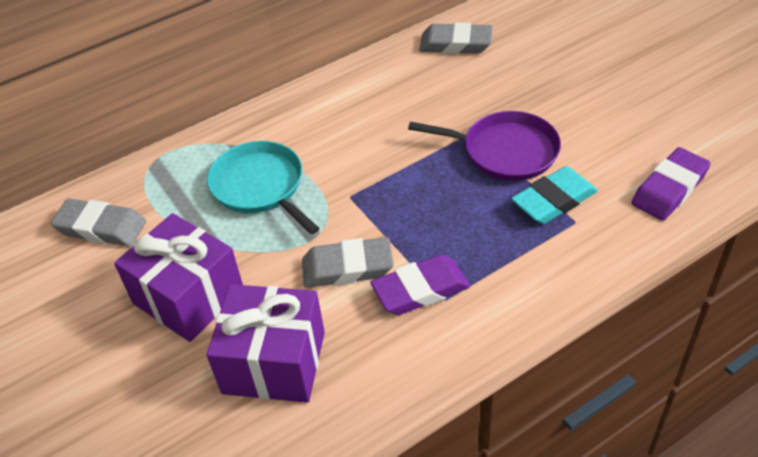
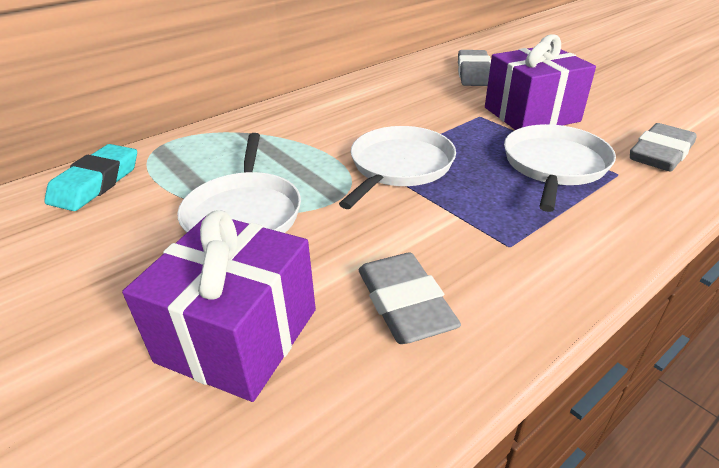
purple eraser: [370,254,470,315] [632,147,711,221] = 2 -> none = 0
purple pan: [408,111,561,181] = 1 -> none = 0
turquoise pan: [207,141,319,234] = 1 -> none = 0
white pan: none = 0 -> [177,133,301,233] [339,126,456,209] [504,124,616,212] = 3

